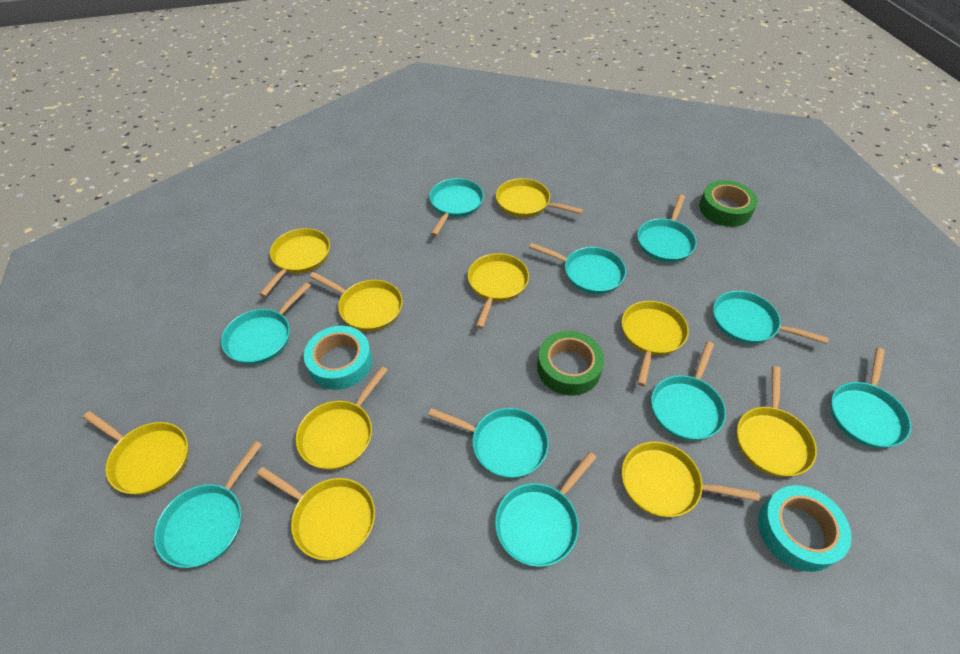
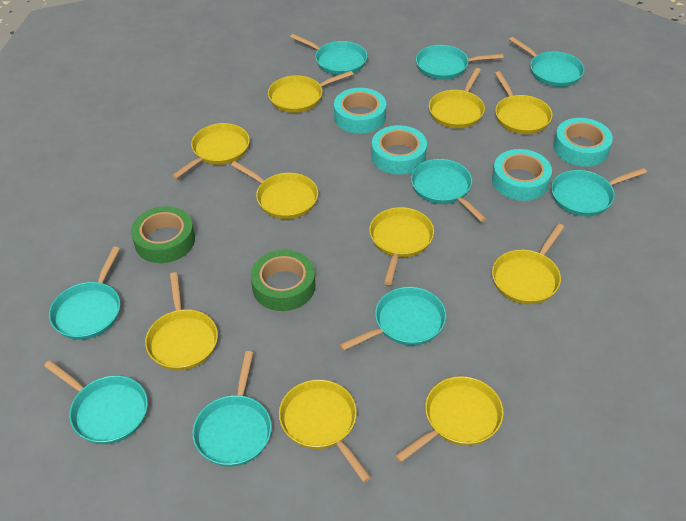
turquoise pan: [154,441,262,568] [221,282,311,365] [428,408,549,478] [429,178,484,236] [495,452,597,567] [529,243,626,294] [637,194,697,262] [651,341,726,441] [713,291,829,344] [830,348,911,448] = 10 -> [44,360,148,444] [49,247,120,340] [192,351,272,467] [290,34,367,75] [339,287,446,351] [411,159,487,222] [416,45,503,80] [509,37,585,87] [551,168,647,216] = 9
turquoise tape: [304,326,372,390] [758,485,852,572] = 2 -> [334,88,386,134] [371,125,427,175] [492,149,552,201] [554,118,613,167] = 4

